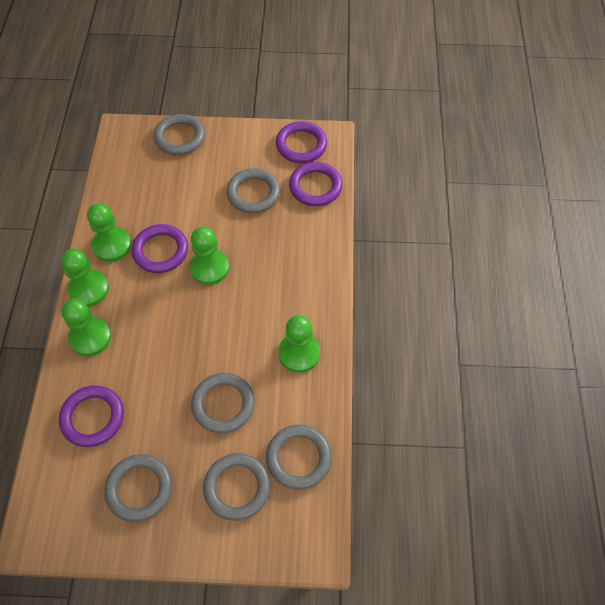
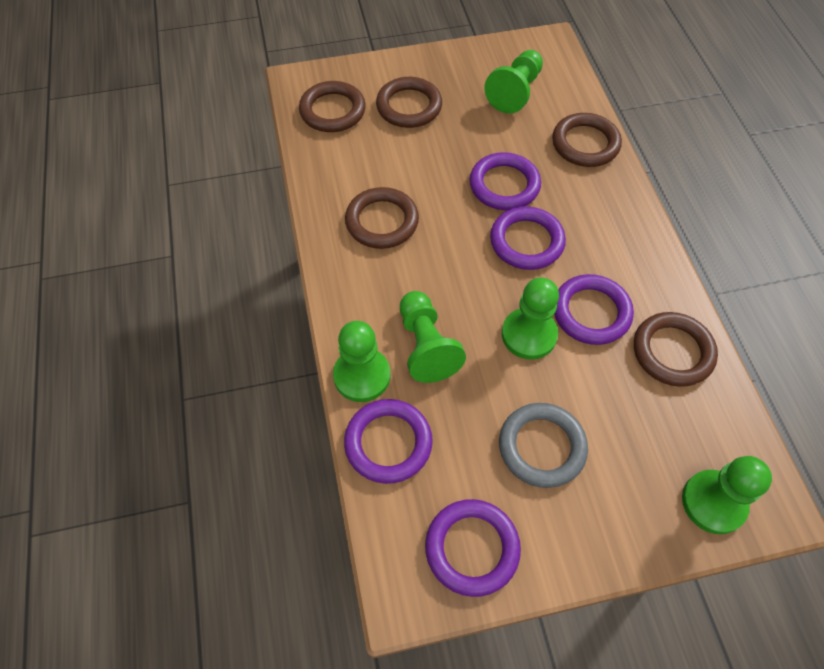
brown ring: none = 0 -> [299,81,366,132] [345,187,419,249] [376,77,442,128] [552,113,622,167] [634,312,718,387] = 5
grey ring: [104,454,172,522] [154,114,205,155] [191,373,255,434] [203,453,271,521] [226,168,280,213] [266,425,332,490] = 6 -> [499,403,588,488] = 1
purple ring: [59,385,124,447] [131,224,188,273] [276,121,327,163] [289,162,343,206] = 4 -> [344,399,433,484] [425,499,521,597] [470,152,541,210] [490,206,566,270] [554,274,634,345] = 5

